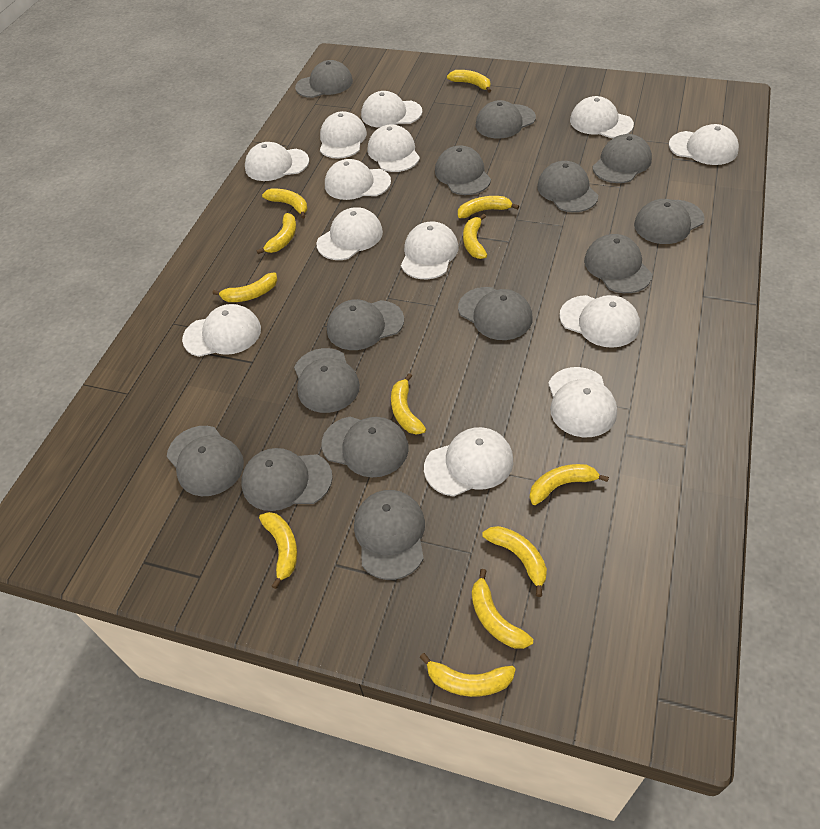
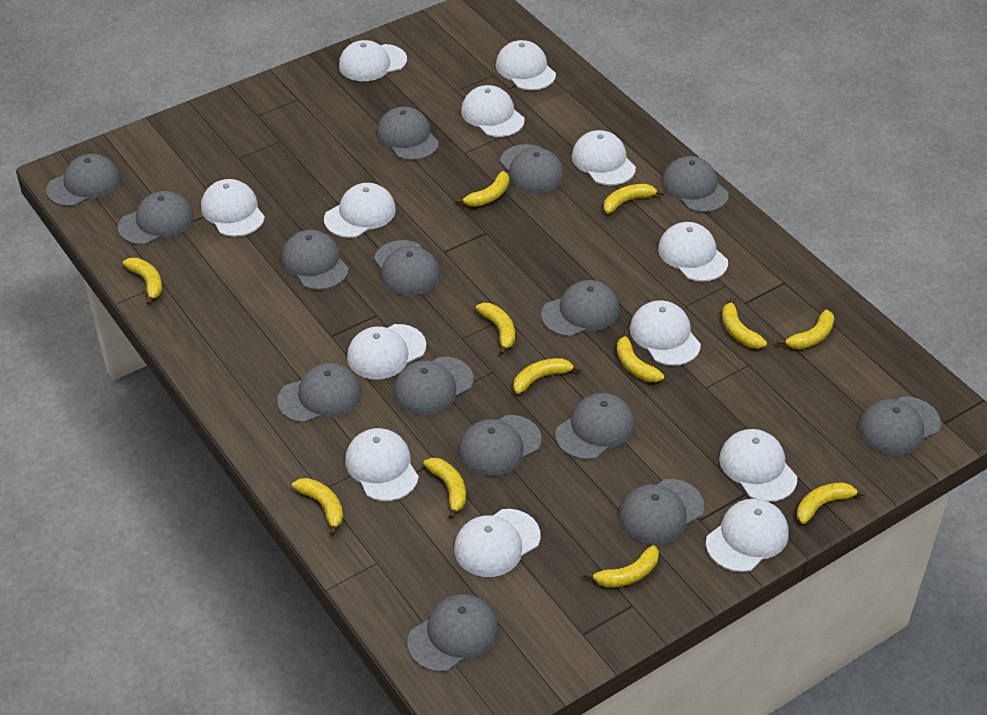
grey cap: [167,426,244,496] [241,448,333,511] [294,348,360,413] [295,60,353,98] [321,417,409,477] [327,299,404,350] [354,490,425,580] [435,145,491,195] [458,287,532,340] [475,100,536,138] [537,161,598,212] [584,234,652,293] [592,134,652,183] [634,199,705,244] = 14 -> [46,154,120,206] [118,191,193,245] [277,363,361,423] [281,230,349,290] [374,240,440,296] [377,107,439,160] [394,357,473,415] [407,594,498,672] [459,415,541,476] [500,144,564,193] [541,280,619,337] [555,393,635,460] [619,479,704,545] [662,156,729,212] [859,396,941,455] = 15

